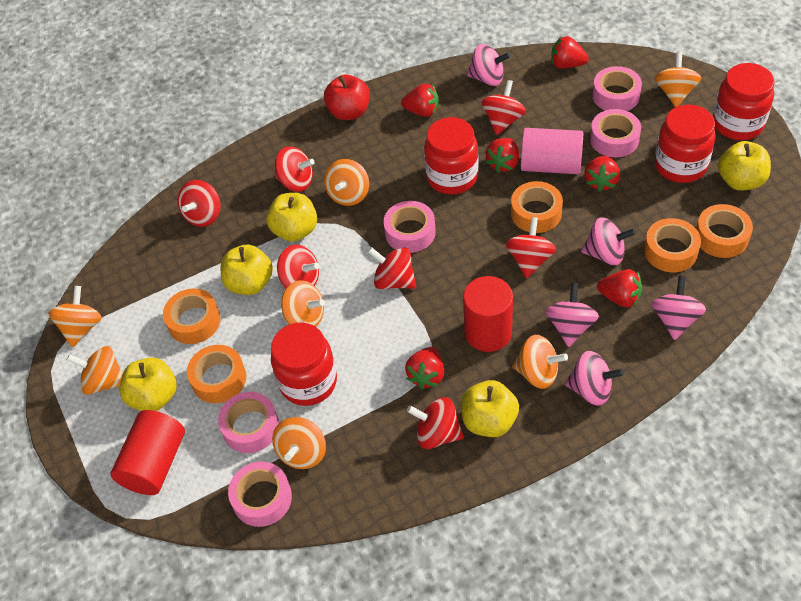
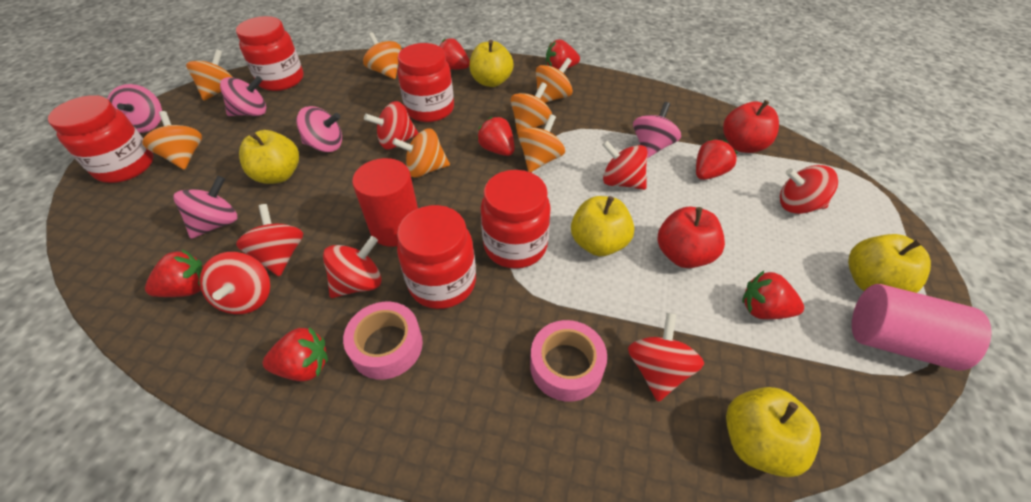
orange tape: [163,288,220,344] [187,345,246,403] [511,181,563,233] [644,218,701,272] [696,204,753,258] = 5 -> none = 0
pink tape: [218,392,279,453] [228,461,292,527] [383,201,436,253] [590,109,641,157] [592,66,642,111] = 5 -> [343,302,423,380] [530,320,607,402] = 2
red apple: [324,75,370,120] = 1 -> [658,207,725,268] [723,100,779,153] = 2
red cylinder: [110,410,185,495] [463,276,513,352] = 2 -> [352,158,418,247] = 1
red jar: [271,323,337,406] [424,117,479,194] [655,104,716,183] [713,63,775,140] = 4 -> [48,95,154,183] [236,16,304,91] [397,43,454,122] [397,205,476,309] [480,170,551,269] = 5
red strawberry: [401,84,439,117] [405,347,444,389] [486,138,519,173] [551,36,589,68] [584,156,620,192] [597,269,642,308] = 6 -> [145,250,203,297] [263,327,328,381] [439,38,470,70] [477,117,515,156] [546,40,580,70] [696,139,738,180] [742,271,804,319] = 7

